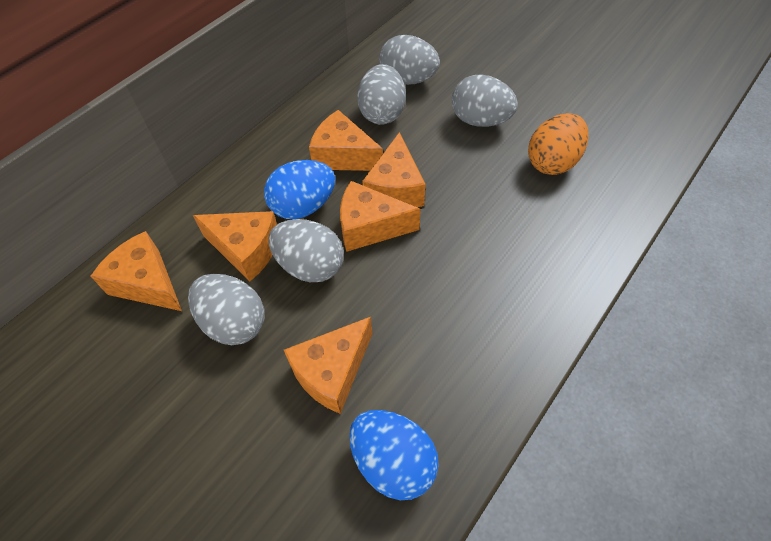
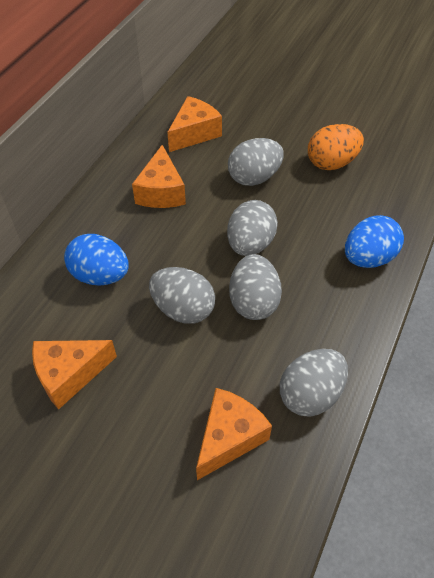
orange cheese: [91,231,182,311] [193,211,277,282] [284,317,373,414] [309,110,383,171] [340,181,421,252] [362,132,426,207] = 6 -> [32,340,117,409] [132,145,186,208] [167,96,222,152] [196,388,272,480] = 4

